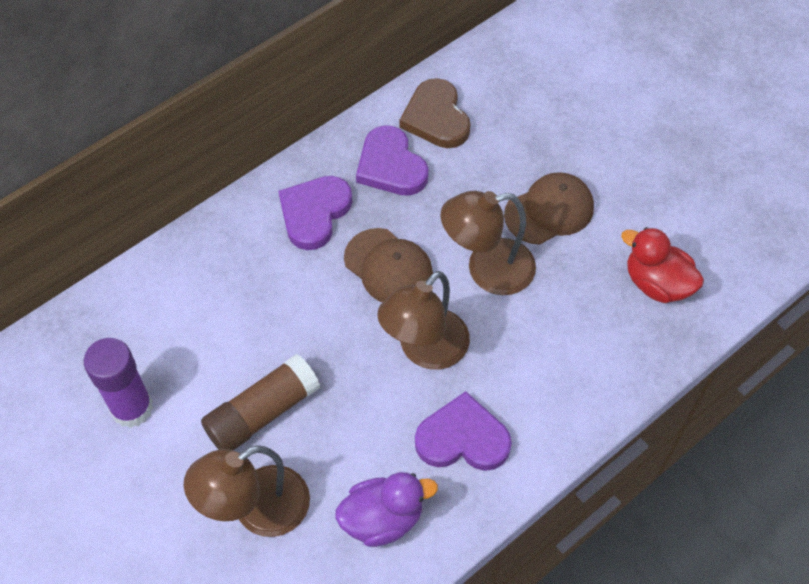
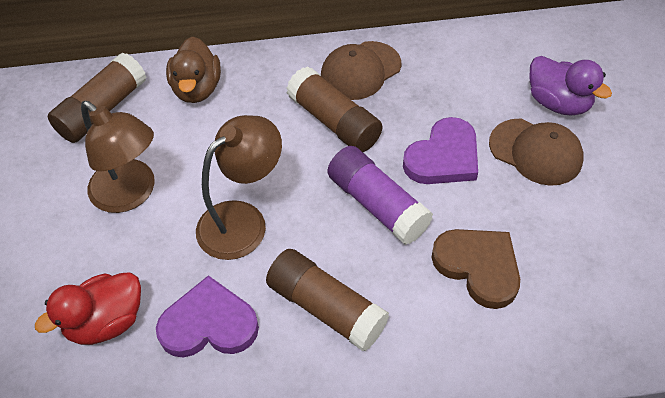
brown duck: none = 0 -> [166,37,221,103] = 1
brown glue stick: [201,354,320,450] = 1 -> [48,52,146,143] [266,249,389,351] [287,66,382,152] = 3
brown lamp: [184,445,310,537] [377,271,470,370] [441,191,536,295] = 3 -> [81,101,155,213] [196,115,282,260] = 2
purple heart: [278,176,352,250] [356,125,429,196] [415,391,512,471] = 3 -> [156,275,259,357] [403,117,478,184] = 2

